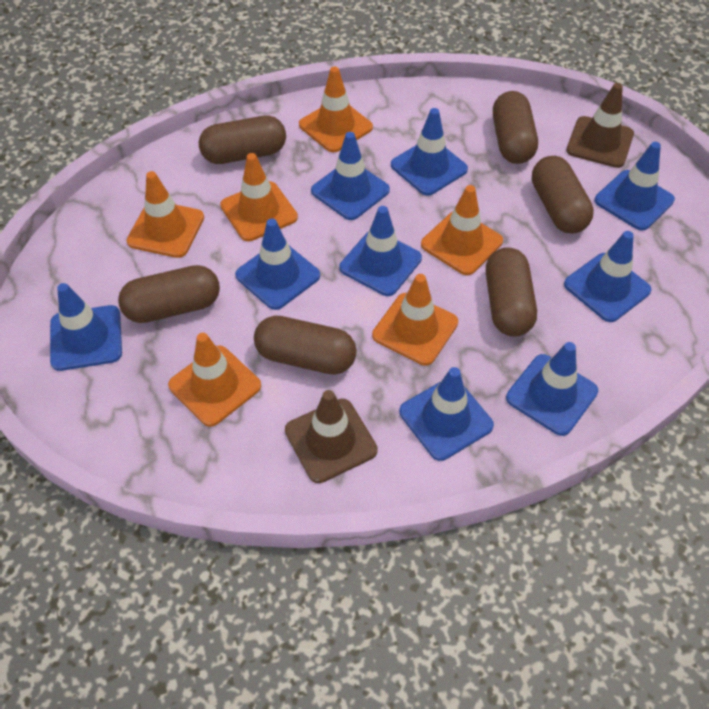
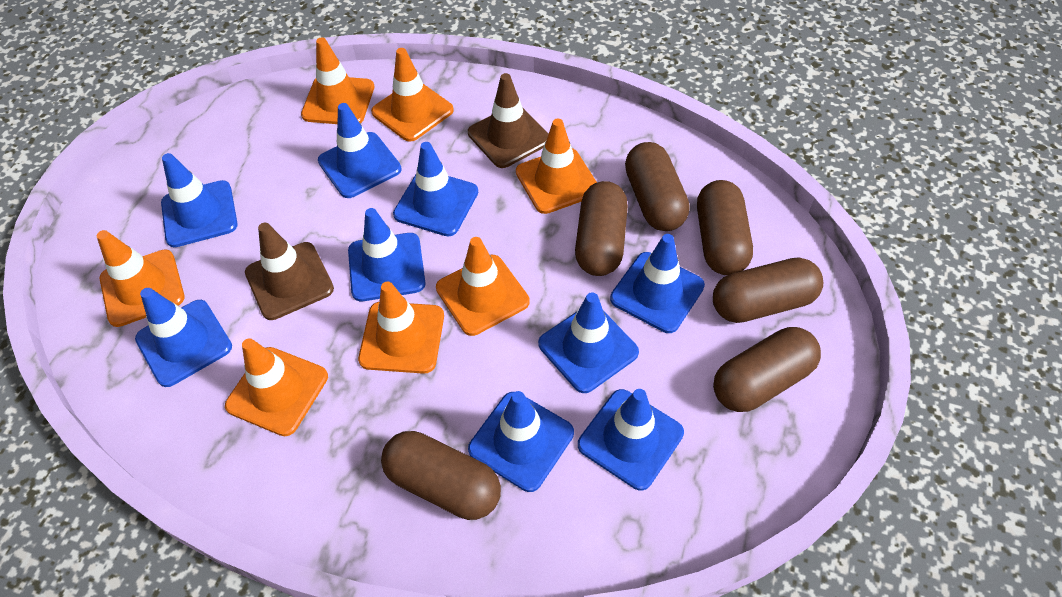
orange traffic cone: [127,171,204,258] [168,333,261,427] [220,153,298,241] [299,66,373,152] [372,274,458,366] [421,185,503,275] = 6 -> [97,230,184,327] [225,338,328,436] [301,37,374,124] [358,282,444,374] [371,48,454,142] [436,237,530,336] [516,119,597,214] = 7

